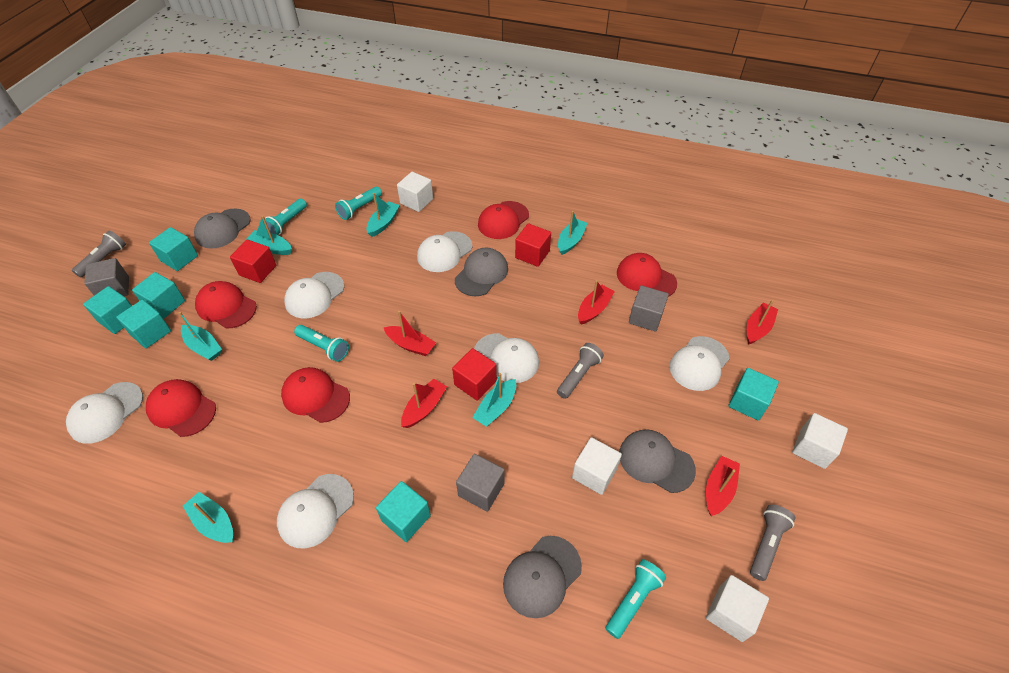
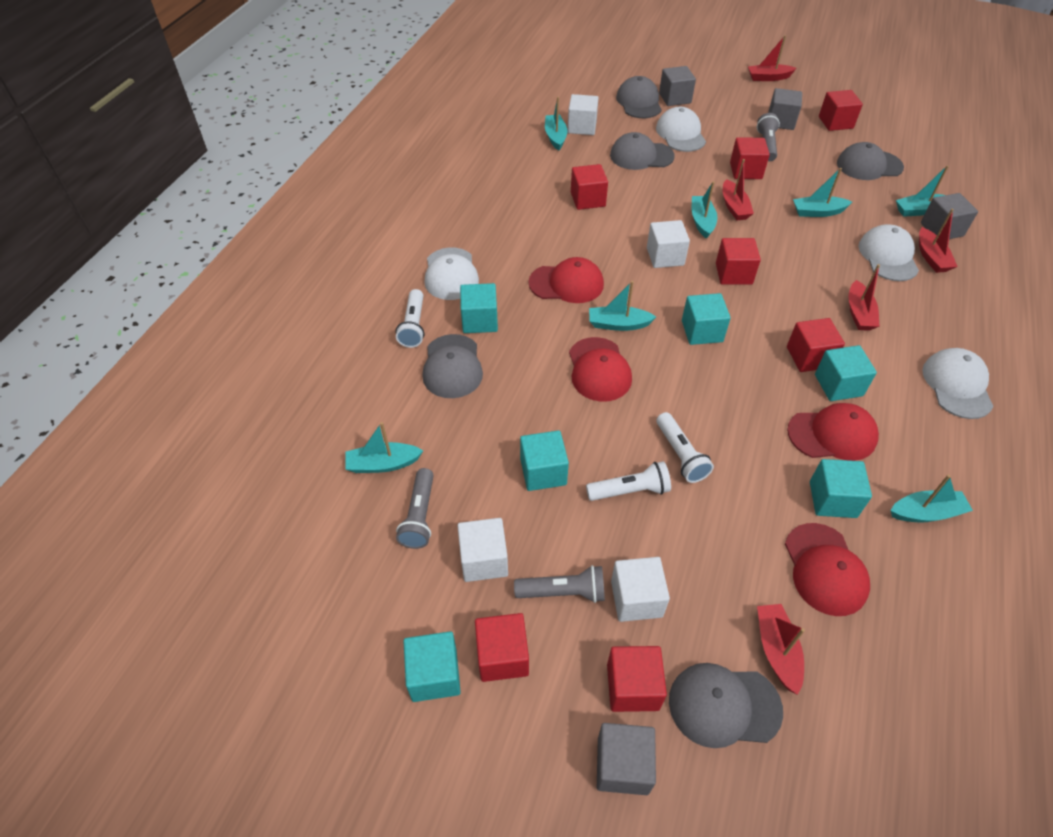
grey cap: [194,209,251,249] [455,248,508,296] [503,536,582,618] [619,429,696,493] = 4 -> [422,334,483,398] [610,132,675,170] [616,76,662,118] [669,663,783,748] [837,142,904,180] = 5
grey cube: [84,258,129,296] [456,454,505,512] [629,285,669,332] = 3 -> [597,723,656,795] [659,66,696,106] [768,88,802,130] [921,193,978,239] = 4
red cap: [146,379,216,437] [195,281,257,328] [281,367,350,423] [478,201,529,239] [617,253,677,297] = 5 -> [529,257,604,303] [569,337,632,402] [785,523,870,616] [787,403,879,461] = 4
red cube: [230,240,276,283] [452,348,497,401] [515,223,551,267] = 3 -> [475,613,529,682] [571,164,608,210] [607,646,667,712] [716,238,761,285] [730,137,770,179] [787,318,845,372] [819,90,863,131] = 7
turquoise boat: [179,312,222,361] [183,492,233,543] [246,216,292,255] [367,193,400,237] [472,373,516,427] [558,211,588,255] = 6 -> [345,422,423,473] [545,97,567,150] [589,281,656,331] [692,181,717,239] [793,168,852,217] [890,475,973,523] [896,165,949,217] = 7
turquoise flashlight: [265,199,307,235] [294,325,349,362] [335,186,382,220] [605,559,666,639] = 4 -> none = 0
white cap: [66,382,143,444] [277,474,354,548] [284,272,344,318] [417,231,472,272] [474,333,539,383] [670,336,730,391] = 6 -> [425,248,479,300] [656,107,706,152] [859,224,919,281] [922,348,994,419] = 4
white flashlight: none = 0 -> [396,289,424,348] [586,461,671,501] [657,412,714,483] = 3

